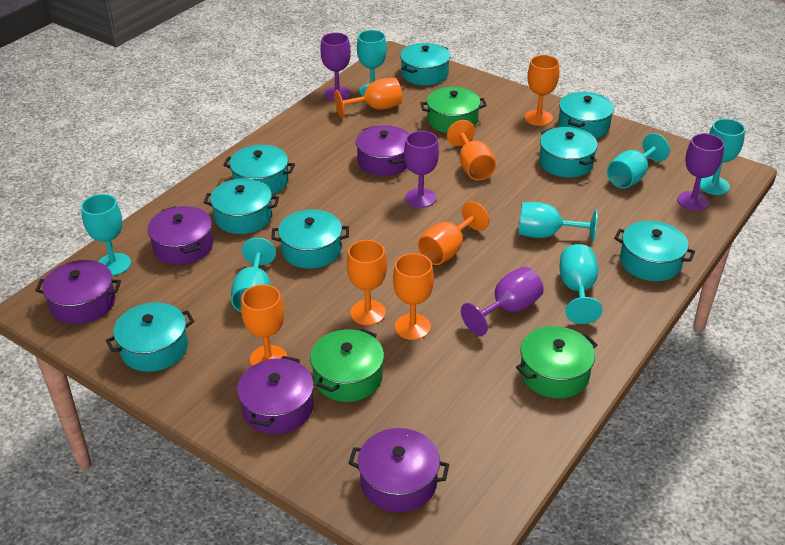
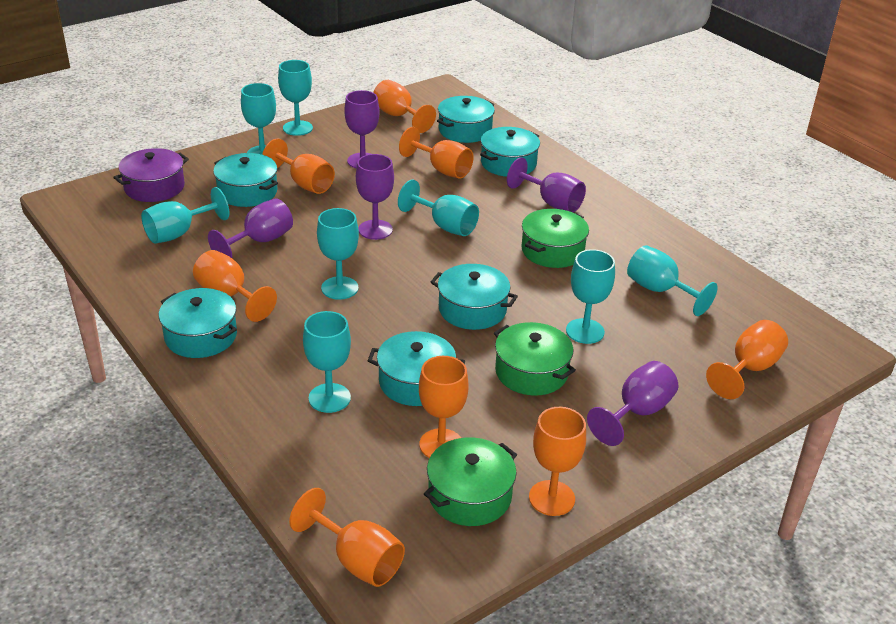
orange goblet: [241,284,287,366] [334,78,402,118] [347,240,387,325] [393,253,434,340] [418,201,489,265] [447,120,496,180] [525,55,559,126] = 7 -> [193,250,277,322] [262,139,335,194] [289,488,405,587] [373,80,436,133] [399,127,474,179] [419,356,468,458] [529,407,586,516] [706,320,788,399] = 8
purple goblet: [320,33,351,101] [404,131,439,208] [461,267,544,336] [677,133,724,211] = 4 -> [208,198,293,258] [344,90,379,168] [356,154,394,240] [507,157,586,212] [587,361,678,446] = 5
purple pot: [35,260,121,324] [147,206,213,265] [237,356,314,434] [348,428,449,513] [356,125,409,176] = 5 -> [113,148,189,202] = 1
turquoise goblet: [81,194,131,276] [231,238,276,312] [357,30,387,96] [519,202,597,242] [559,244,603,324] [607,133,670,189] [699,119,745,195] = 7 -> [141,187,229,244] [241,83,276,155] [278,60,313,136] [303,311,351,413] [317,208,359,300] [398,180,479,236] [566,249,615,344] [627,245,718,316] = 8
turquoise pot: [106,302,194,372] [204,178,279,234] [223,145,295,195] [271,209,349,269] [400,43,450,85] [539,127,598,178] [558,92,614,138] [614,221,695,281] = 8 -> [159,288,237,358] [213,153,278,207] [368,331,465,406] [431,264,518,330] [437,96,495,143] [480,127,540,177] = 6

